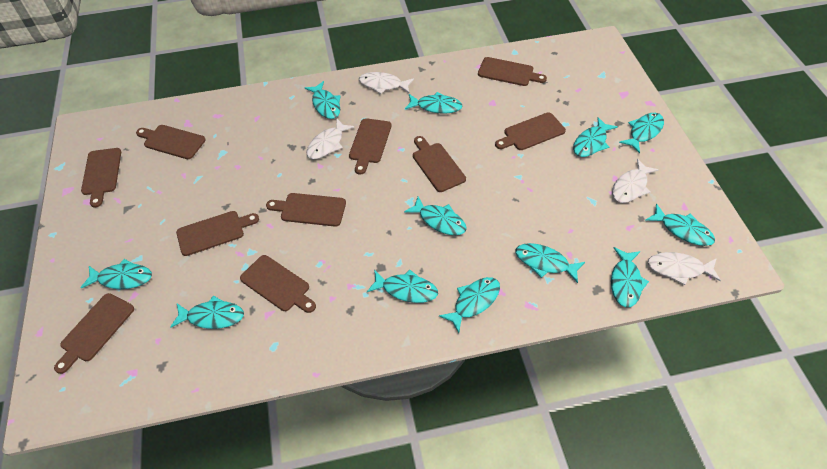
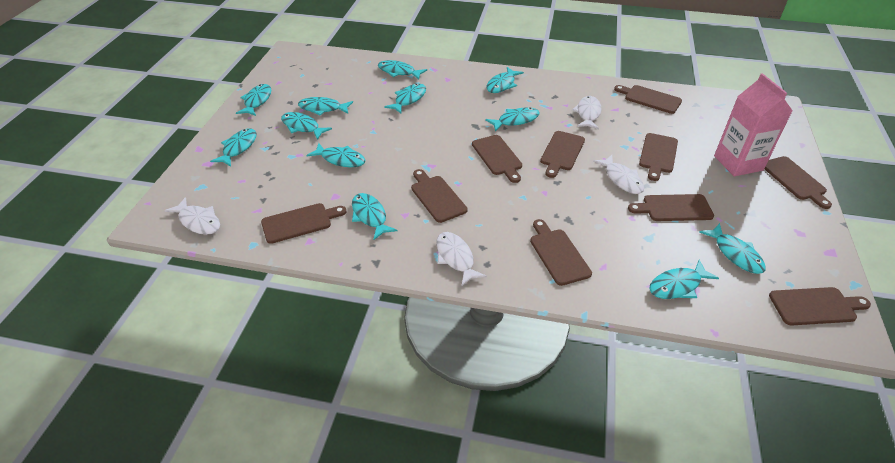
pink carton: none = 0 -> [714,73,792,176] = 1

